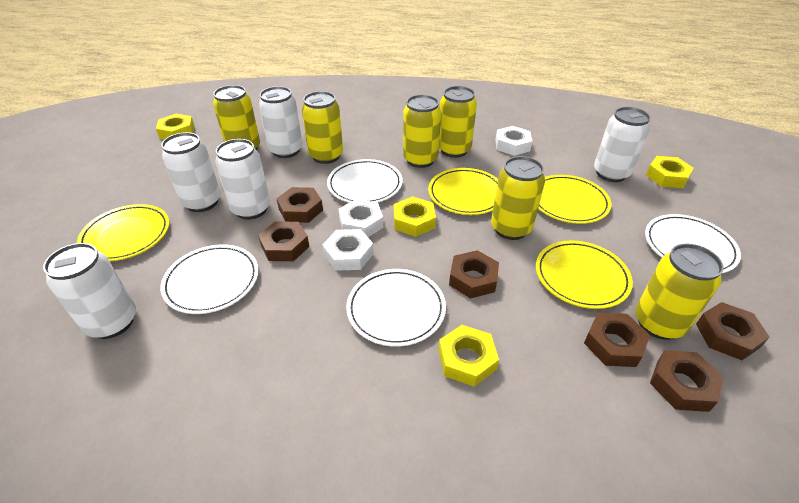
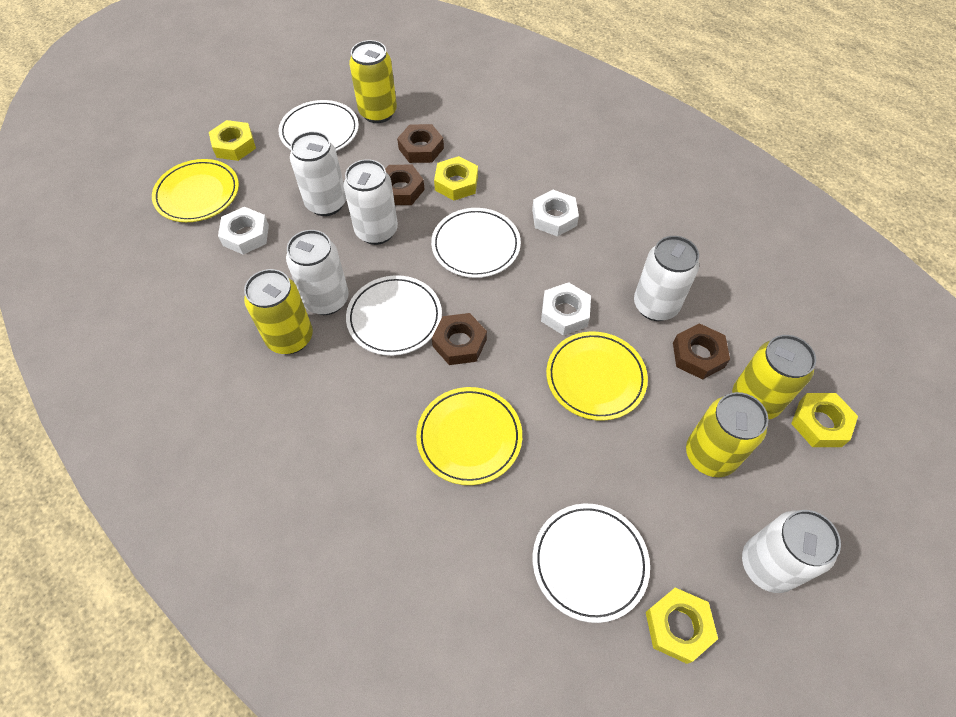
brown nut: [258,221,309,261] [277,187,323,223] [449,250,499,299] [584,313,650,367] [650,350,724,412] [696,302,770,360] = 6 -> [385,165,425,205] [397,124,444,163] [432,313,487,365] [673,323,730,380] = 4
yellow can: [213,85,260,150] [302,91,343,164] [403,95,441,168] [439,86,477,158] [491,156,545,240] [635,244,724,340] = 6 -> [244,269,313,354] [349,40,397,123] [686,392,768,477] [732,335,816,420] = 4
yellow plate: [77,204,169,261] [428,168,498,215] [536,240,633,309] [538,175,611,224] = 4 -> [152,159,239,222] [416,387,522,485] [546,331,648,421] = 3

